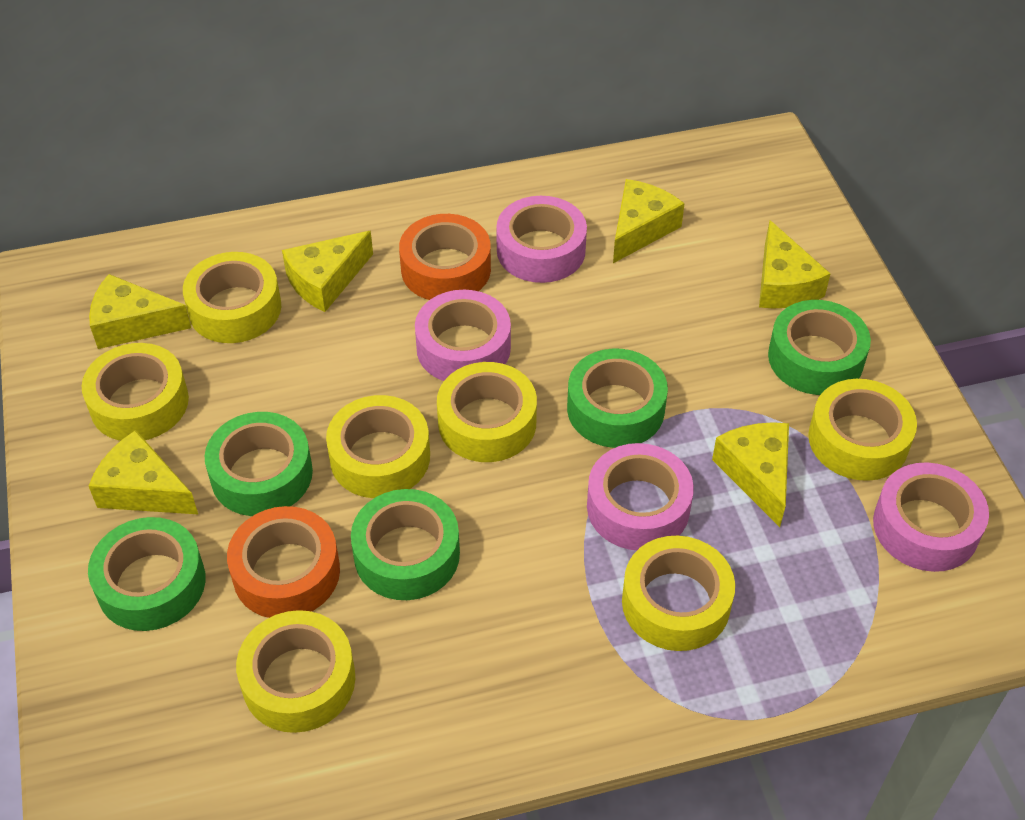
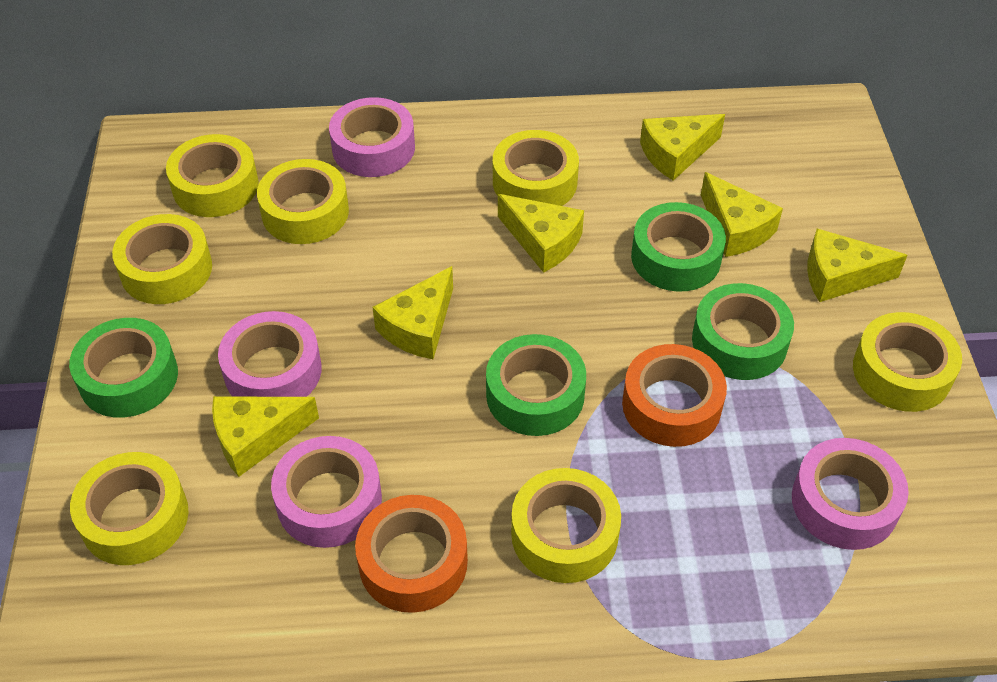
green tape: [88,517,206,631] [205,412,313,516] [351,489,460,600] [567,348,668,448] [768,300,871,395] = 5 -> [69,318,178,418] [486,334,586,436] [631,202,726,292] [692,283,794,380] = 4

